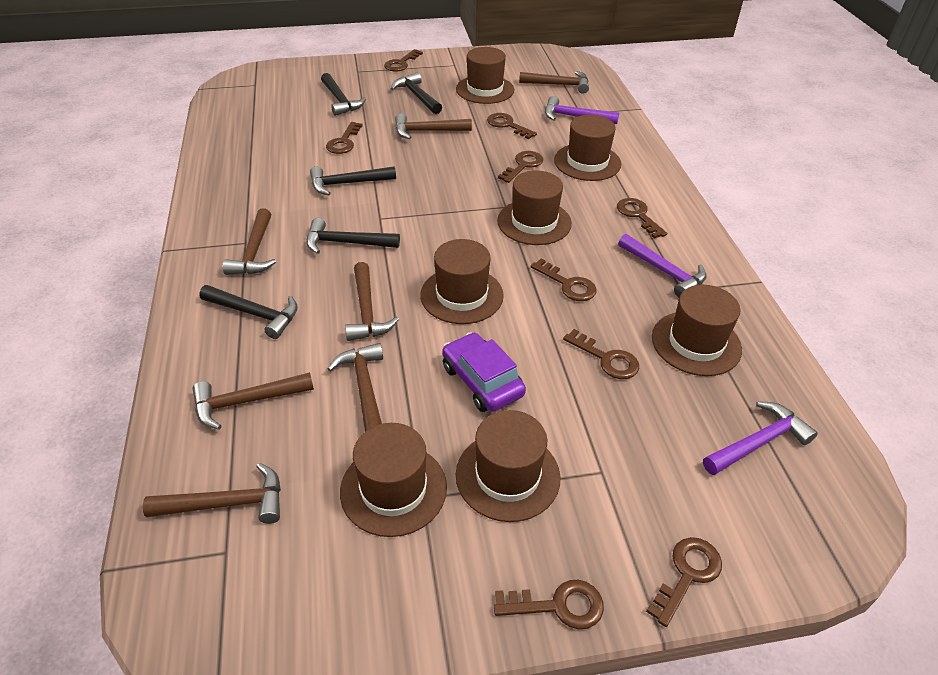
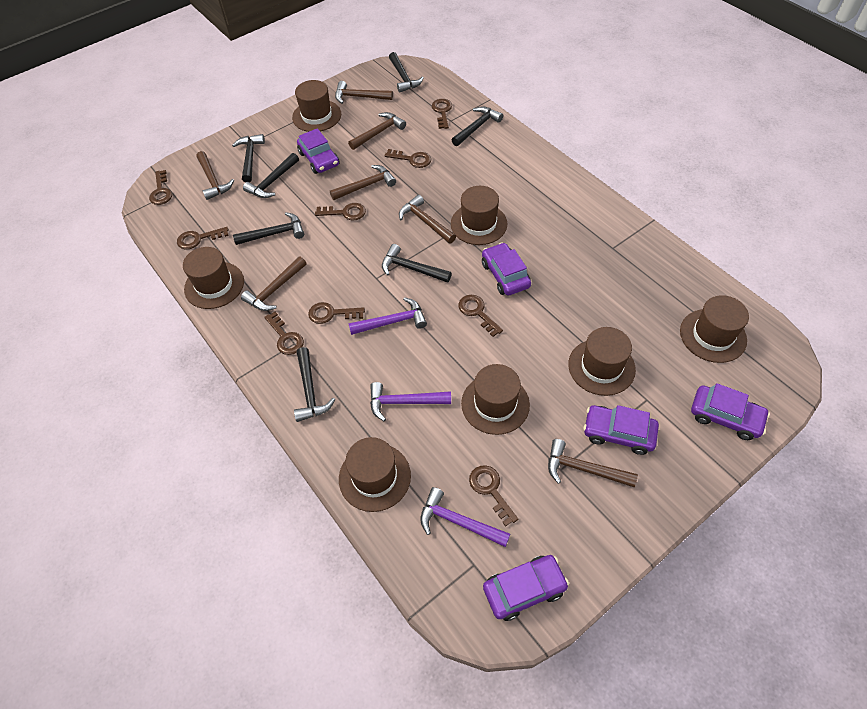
black hammer: [199,285,298,339] [306,218,400,254] [310,166,396,195] [321,73,366,116] [391,72,442,114] = 5 -> [232,134,265,182] [233,212,304,245] [243,153,299,198] [294,347,335,422] [382,244,452,283] [389,52,424,93] [452,106,503,146] = 7
purple car: [442,332,526,412] = 1 -> [297,128,340,174] [482,243,531,296] [483,555,569,621] [584,405,659,455] [691,383,770,440] = 5

